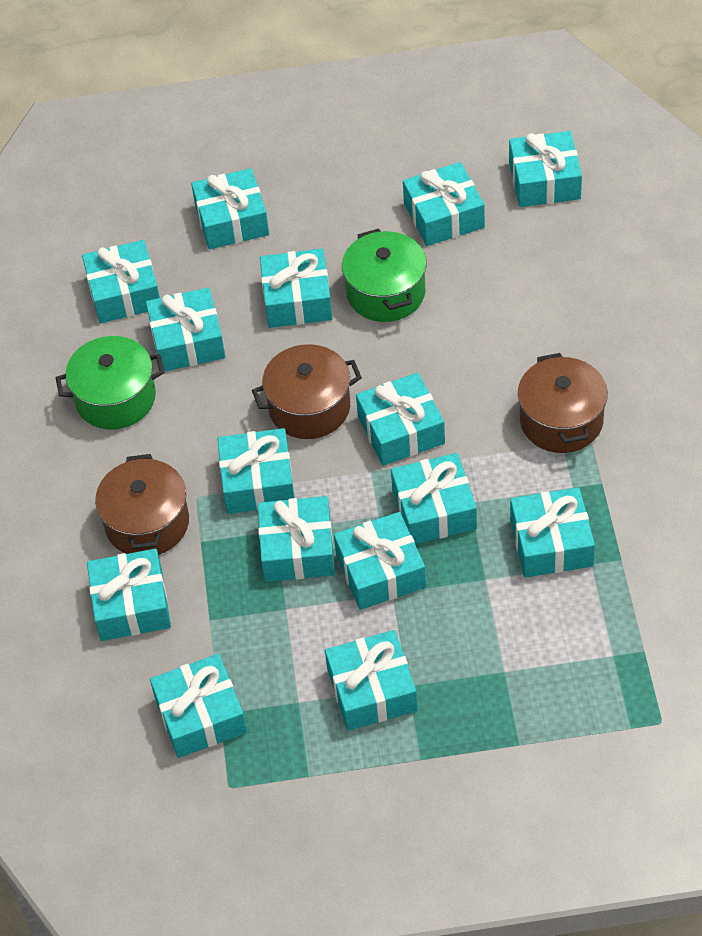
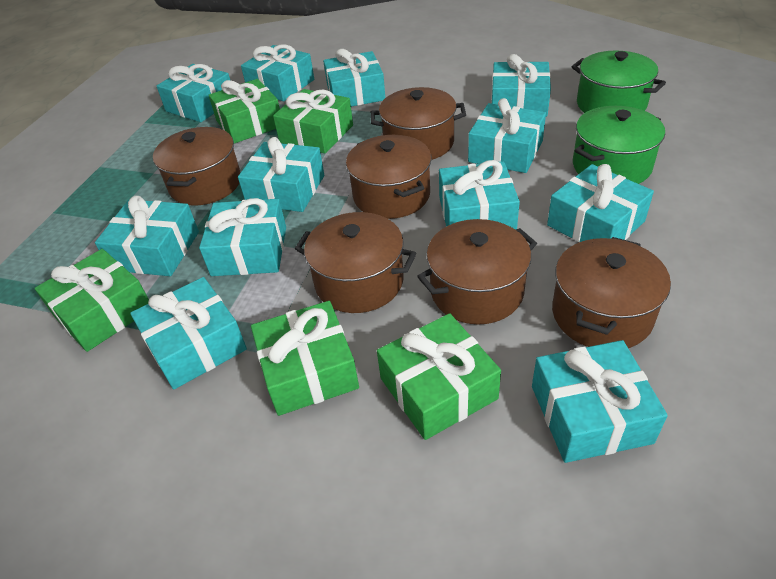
brown pot: [95,454,189,555] [252,344,362,439] [518,353,608,453] = 3 -> [153,127,241,206] [295,212,416,313] [346,135,432,219] [370,87,466,160] [417,219,537,324] [552,237,671,348] = 6
green gift: none = 0 -> [35,249,149,352] [209,79,280,144] [251,301,359,416] [273,89,353,154] [377,313,501,440] = 5
turquoise gift: [82,240,160,323] [87,549,171,641] [146,288,225,372] [150,654,247,758] [191,168,269,249] [217,428,294,514] [258,496,335,582] [260,249,332,328] [325,630,418,731] [334,512,426,610] [356,373,445,466] [391,453,477,544] [403,162,485,246] [509,131,582,207] [510,487,595,578] = 15 -> [95,196,199,276] [130,277,247,390] [156,64,230,122] [199,198,286,276] [238,137,324,212] [241,44,314,102] [323,49,385,107] [439,160,520,230] [468,98,546,173] [491,54,551,117] [532,340,668,463] [547,164,654,242] = 12

